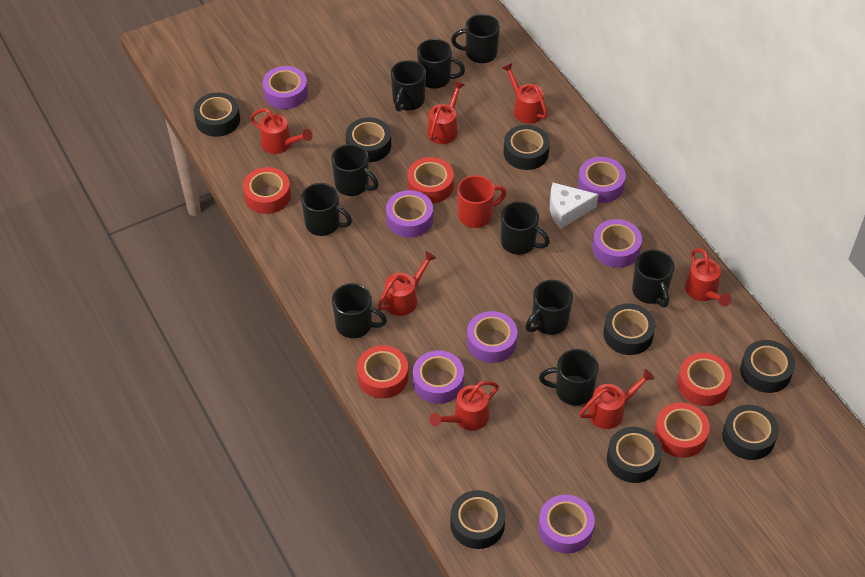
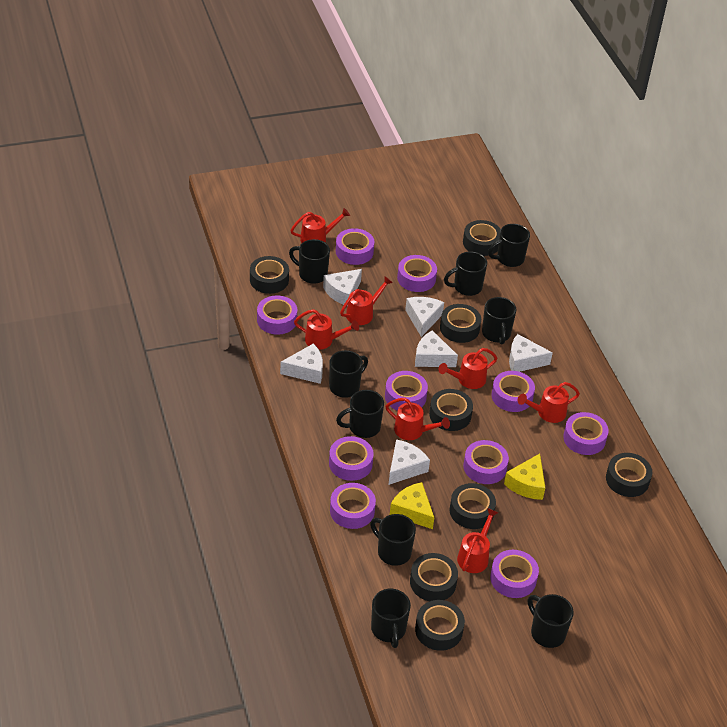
black mug: [301,183,352,236] [331,144,379,196] [332,283,387,338] [391,60,426,112] [417,39,465,89] [451,14,500,63] [501,201,550,255] [525,280,573,335] [539,349,599,406] [632,249,675,307] = 10 -> [289,239,330,284] [329,350,368,398] [336,390,384,438] [370,514,416,566] [371,589,411,648] [444,251,487,296] [482,297,516,345] [488,224,530,267] [528,594,574,648] = 9
purple tape: [263,66,308,109] [386,190,433,238] [413,350,464,404] [467,311,517,363] [538,495,595,553] [578,157,626,203] [592,219,642,268] = 7 -> [257,296,297,335] [329,436,374,481] [330,483,376,529] [336,228,374,265] [385,371,428,411] [397,255,437,292] [463,440,509,484] [490,550,539,598] [491,371,535,412] [563,412,609,455] = 10
red mug: [457,175,507,228] = 1 -> none = 0
red tape: [243,167,291,214] [357,345,408,399] [407,157,454,204] [654,402,710,458] [677,353,732,406] = 5 -> none = 0
white cheese: [550,183,598,229] = 1 -> [280,343,323,384] [323,269,362,305] [388,439,430,485] [405,297,444,337] [415,330,458,367] [509,334,553,372] = 6
yellow cheese: none = 0 -> [390,482,434,529] [504,454,545,500] = 2

